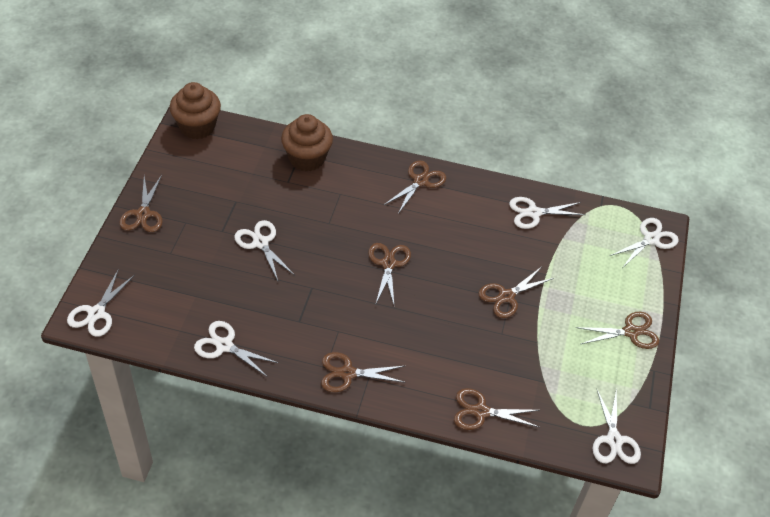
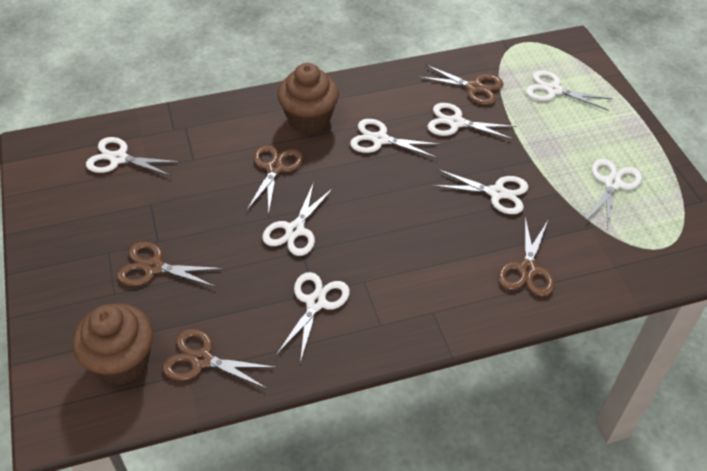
brown scissors: [119,175,163,232] [321,352,406,393] [368,243,411,304] [384,160,446,214] [454,388,540,430] [478,267,554,318] [576,312,659,349] = 7 -> [117,242,223,287] [163,329,277,389] [247,145,303,215] [418,65,503,105] [498,217,554,297] = 5
white scissors: [67,269,135,337] [194,321,278,376] [234,220,294,281] [509,197,586,229] [593,388,641,464] [609,218,679,268] = 6 -> [86,137,180,176] [262,182,334,256] [276,272,350,363] [350,119,441,158] [427,103,516,140] [433,169,529,214] [526,71,612,110] [586,159,642,228] = 8

